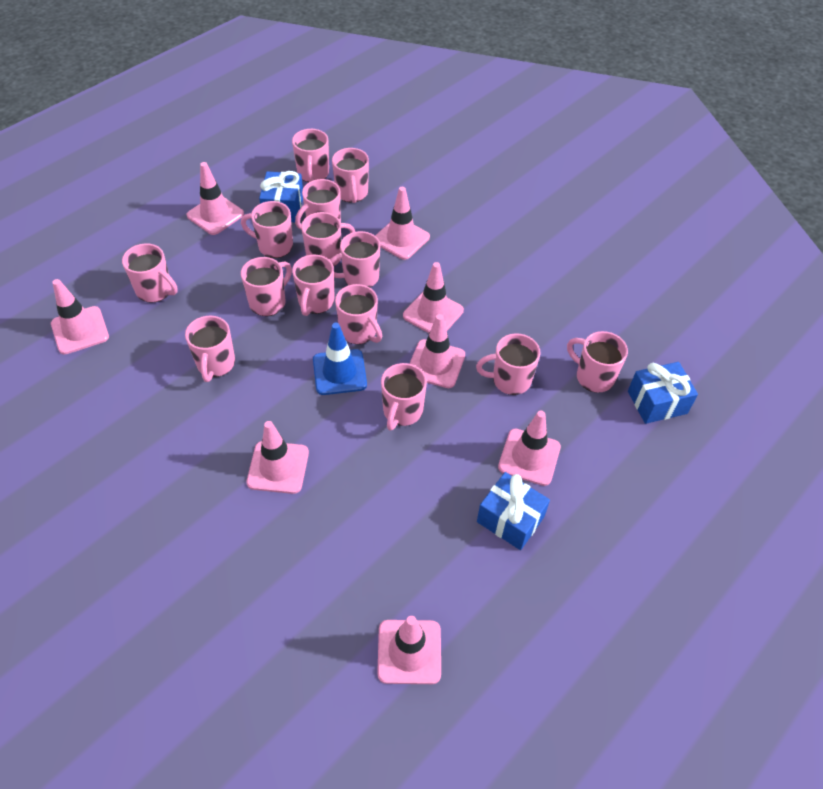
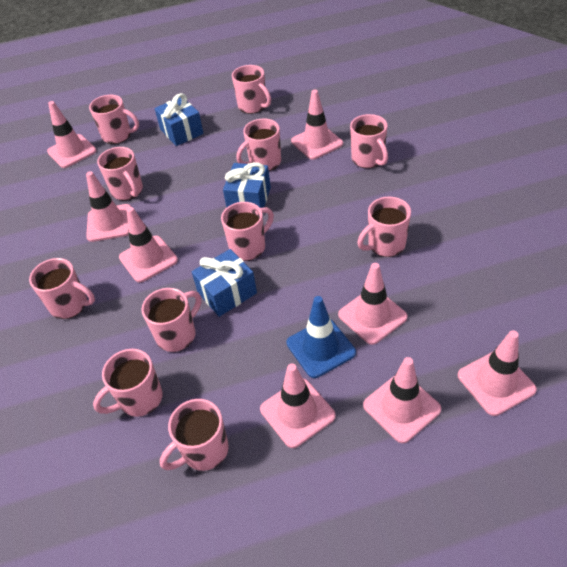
pink mug: [122,244,178,303] [185,316,235,382] [241,201,293,258] [241,257,292,316] [292,129,329,182] [292,255,335,316] [295,179,341,230] [301,212,355,266] [330,231,380,287] [332,148,369,203] [335,284,382,344] [381,363,427,430] [476,333,540,395] [567,331,628,393] = 14 -> [29,258,95,319] [89,95,139,144] [93,349,163,417] [97,147,143,200] [141,288,201,352] [160,399,229,471] [221,202,274,261] [232,65,271,114] [236,119,281,171] [350,114,388,168] [357,197,411,257] = 11

